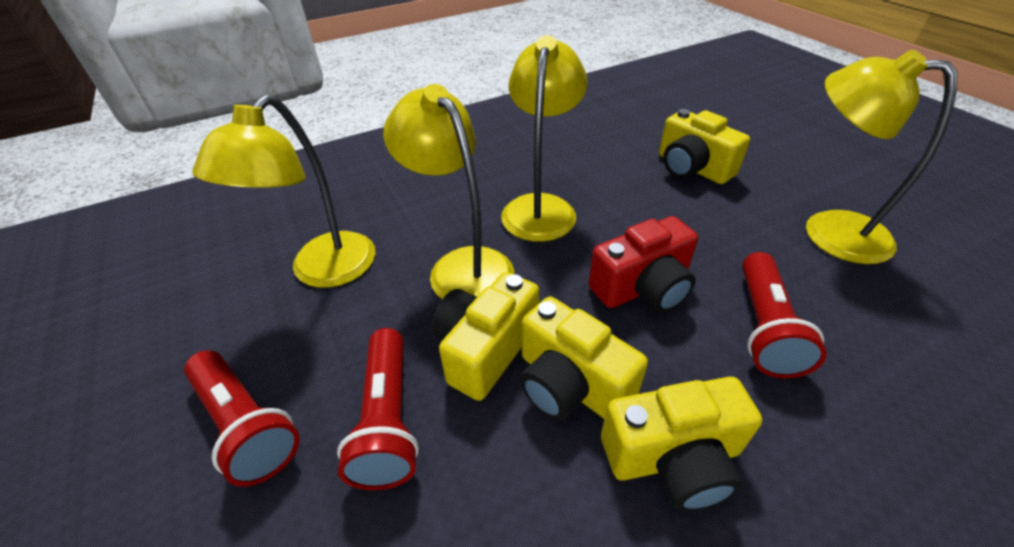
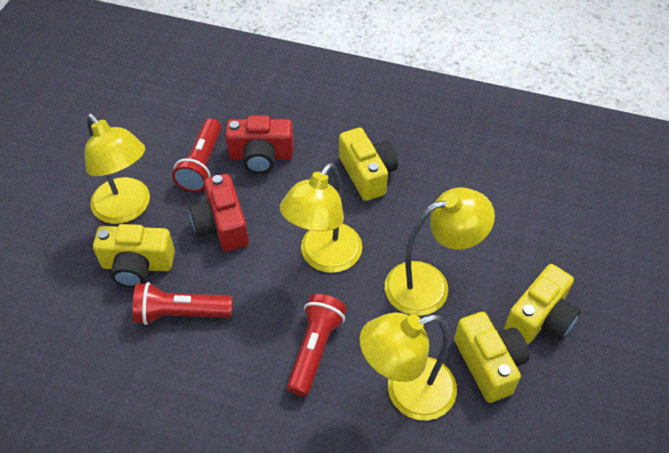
red camera: [589,216,698,313] = 1 -> [189,174,249,251] [225,116,294,174] = 2

